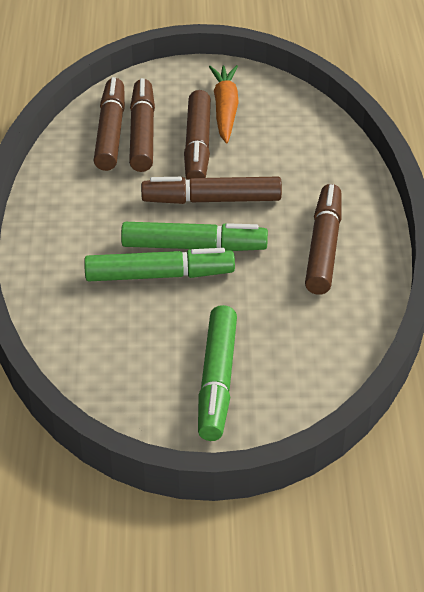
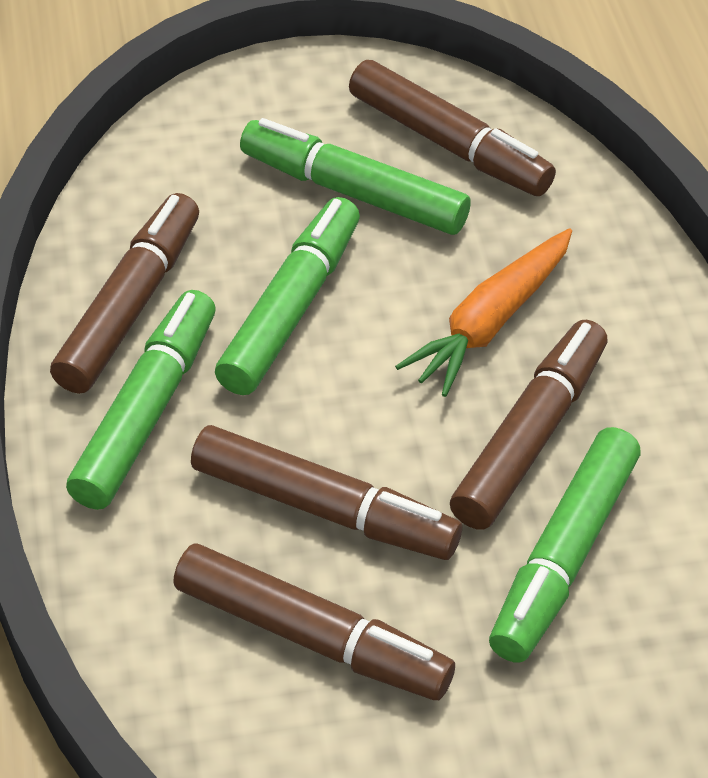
green marker: [84,248,235,281] [121,222,268,251] [198,305,237,441] = 3 -> [66,290,216,510] [215,197,360,395] [240,118,471,235] [489,427,641,663] = 4

